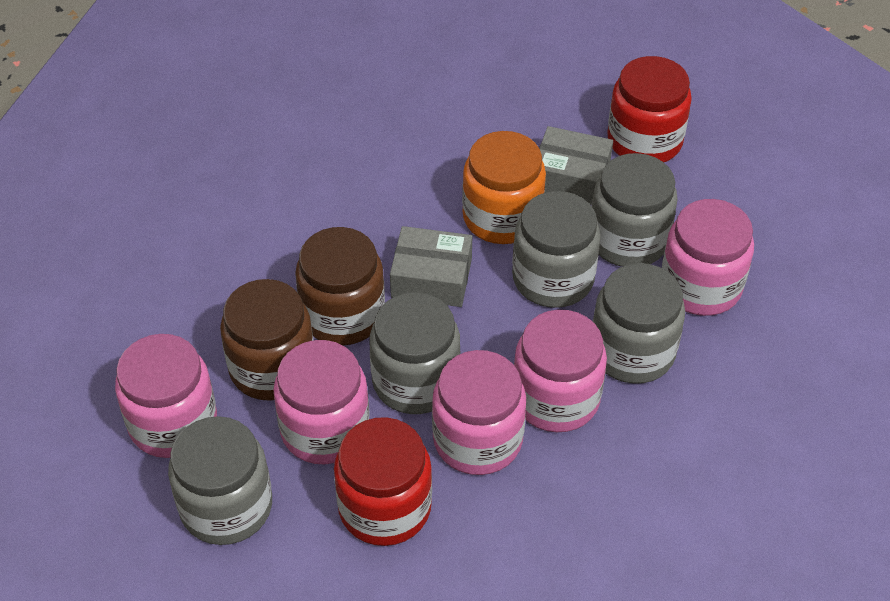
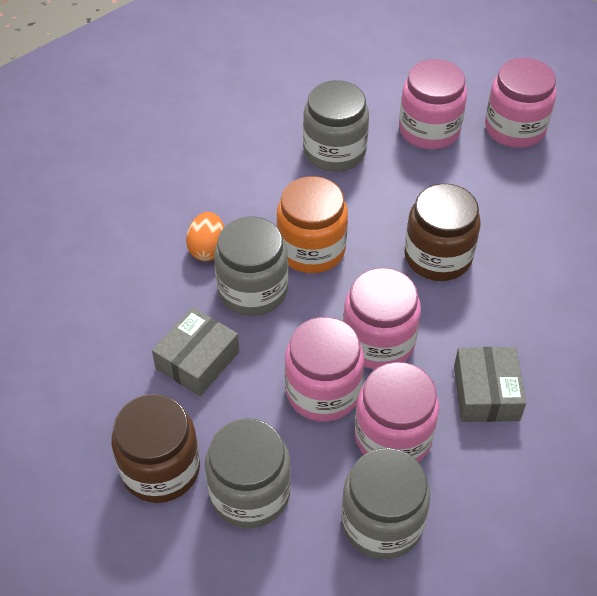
grey jar: [168,416,272,545] [369,292,460,414] [512,191,601,308] [591,153,678,267] [593,263,685,384] = 5 -> [205,418,291,528] [214,217,288,316] [303,80,369,172] [341,448,431,559] = 4
orange egg: none = 0 -> [186,212,224,261] = 1
red jar: [334,417,432,546] [607,56,692,162] = 2 -> none = 0

